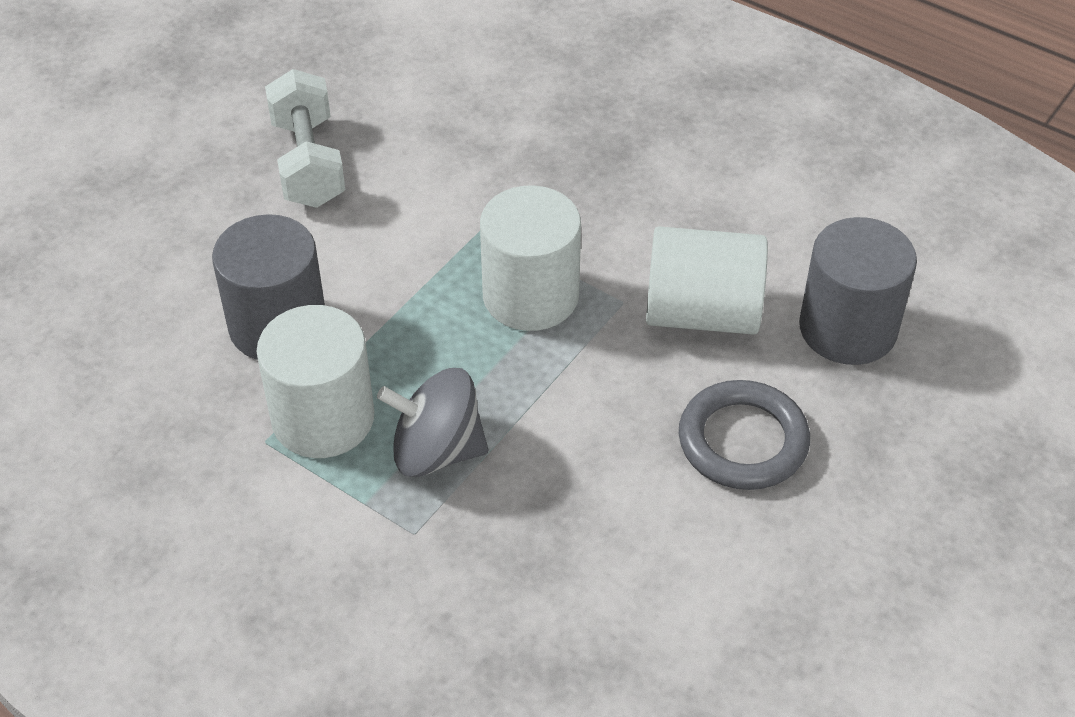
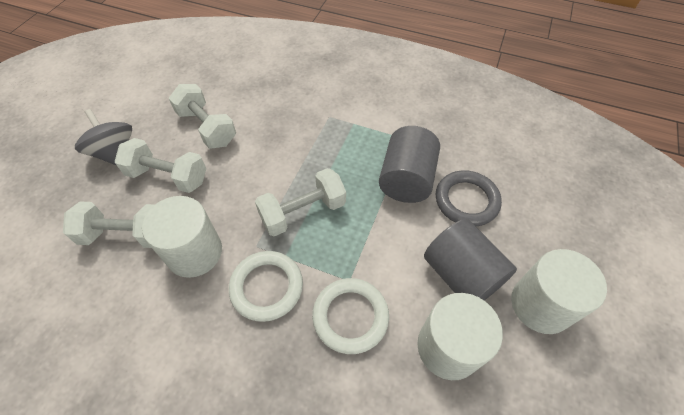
white dumbbell: [265,69,345,208] = 1 -> [63,201,154,248] [114,138,206,193] [169,84,236,149] [255,168,346,237] = 4
white ring: none = 0 -> [229,251,303,322] [312,278,389,354] = 2

